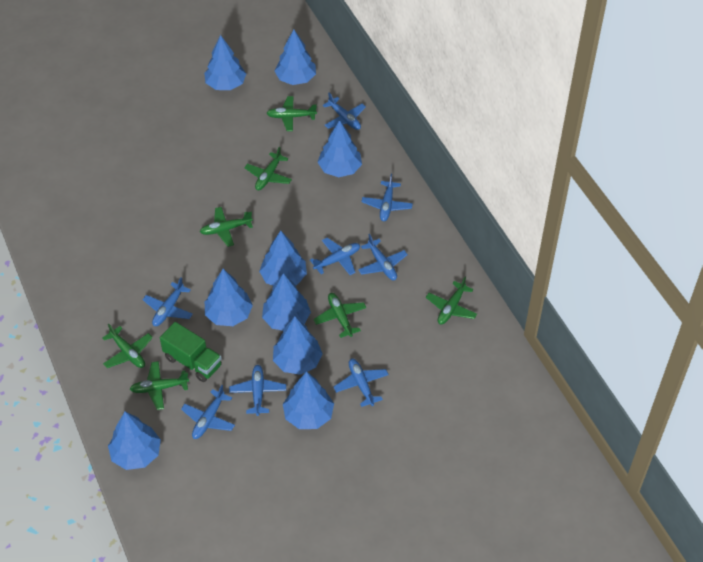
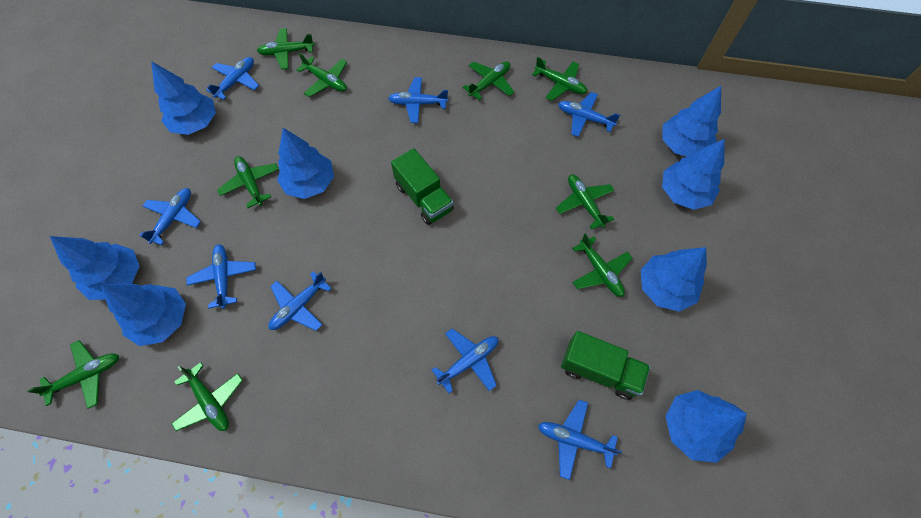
blue tree: [108,411,161,470] [204,35,246,90] [205,269,253,326] [259,231,307,286] [262,273,311,331] [273,316,323,375] [275,29,316,85] [283,371,334,429] [317,120,362,177] = 9 -> [50,236,140,300] [101,283,186,346] [151,61,216,135] [277,128,334,199] [641,247,707,312] [662,86,721,157] [662,139,725,210] [666,390,747,463] = 8
green plane: [102,324,153,368] [130,361,189,410] [200,207,253,247] [244,147,292,190] [267,96,317,131] [313,293,367,338] [426,277,477,325] = 7 -> [27,340,119,409] [171,362,243,431] [217,156,279,208] [257,28,315,70] [296,53,347,97] [463,61,514,100] [532,57,587,101] [556,174,615,229] [572,233,632,297] = 9
green truck: [160,322,222,382] = 1 -> [391,148,454,225] [561,331,650,400] = 2

